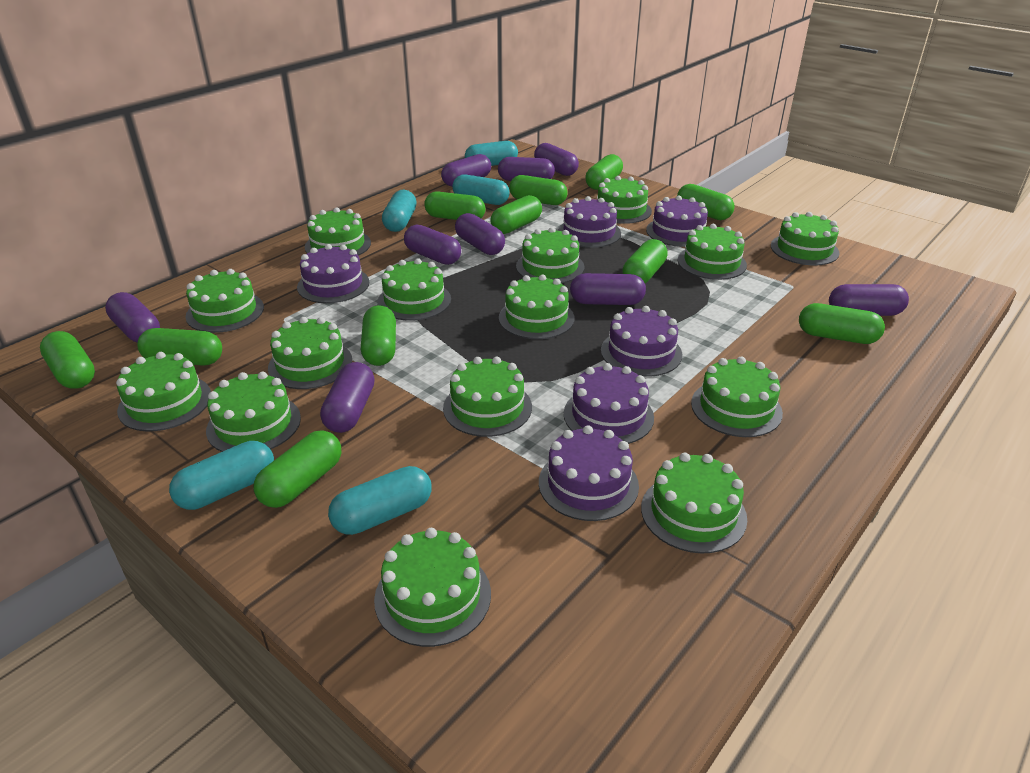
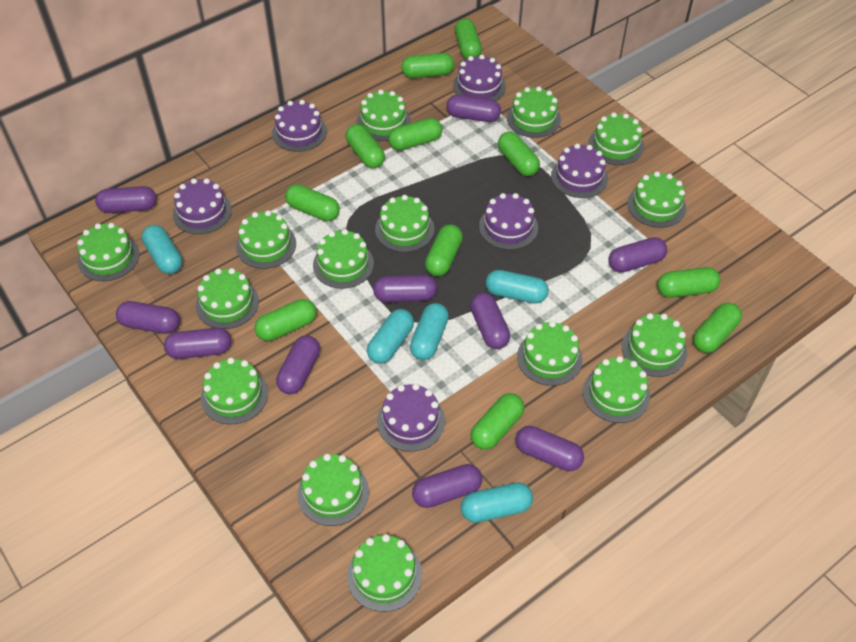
purple capsule: [105,292,160,343] [320,362,375,433] [404,224,461,265] [441,154,491,186] [455,213,505,255] [498,157,555,181] [534,143,579,176] [570,273,646,305] [829,284,909,316] = 9 -> [95,186,157,213] [116,301,180,334] [164,328,231,359] [276,335,320,394] [373,275,437,302] [412,464,482,508] [446,95,501,122] [470,293,510,349] [515,426,584,471] [608,237,667,272] = 10

